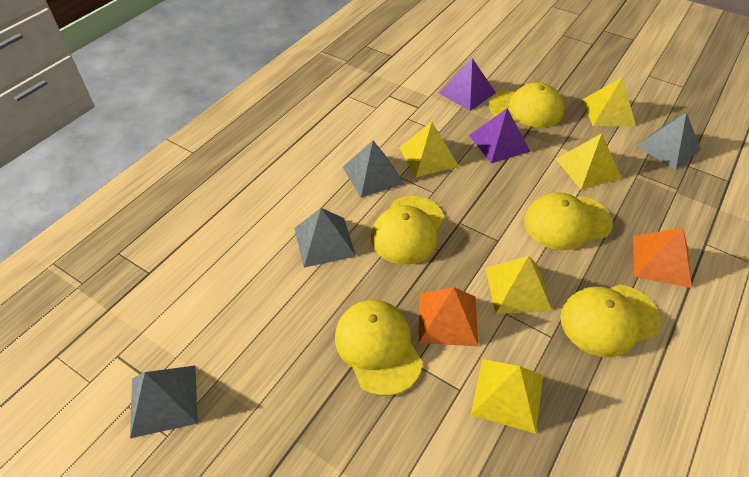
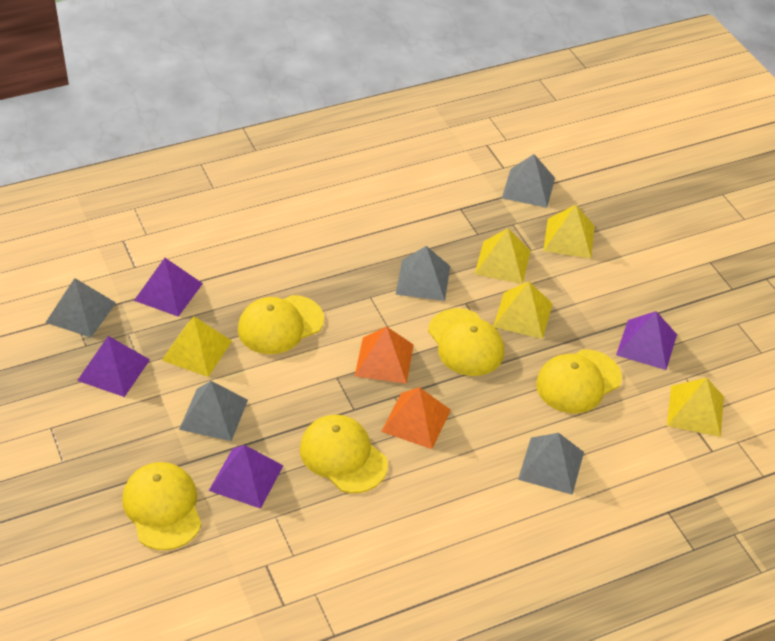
grey pyramid: [130,366,198,438] [294,208,356,267] [343,141,405,198] [636,112,701,170] = 4 -> [45,278,116,338] [179,381,248,441] [395,246,450,301] [502,154,555,208] [518,433,584,495] = 5
purple pyramid: [438,58,496,111] [469,109,531,163] = 2 -> [77,336,150,397] [134,258,203,317] [209,445,284,509] [616,311,677,370] = 4

